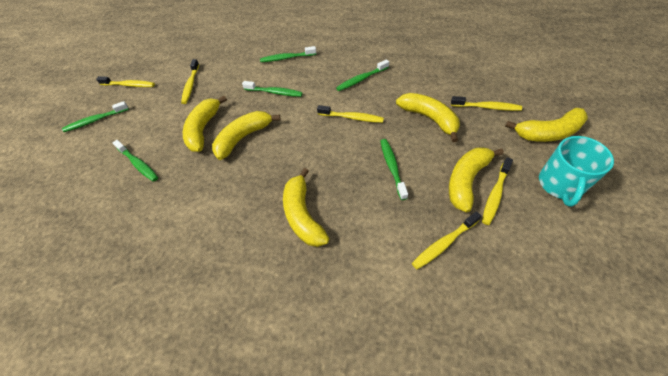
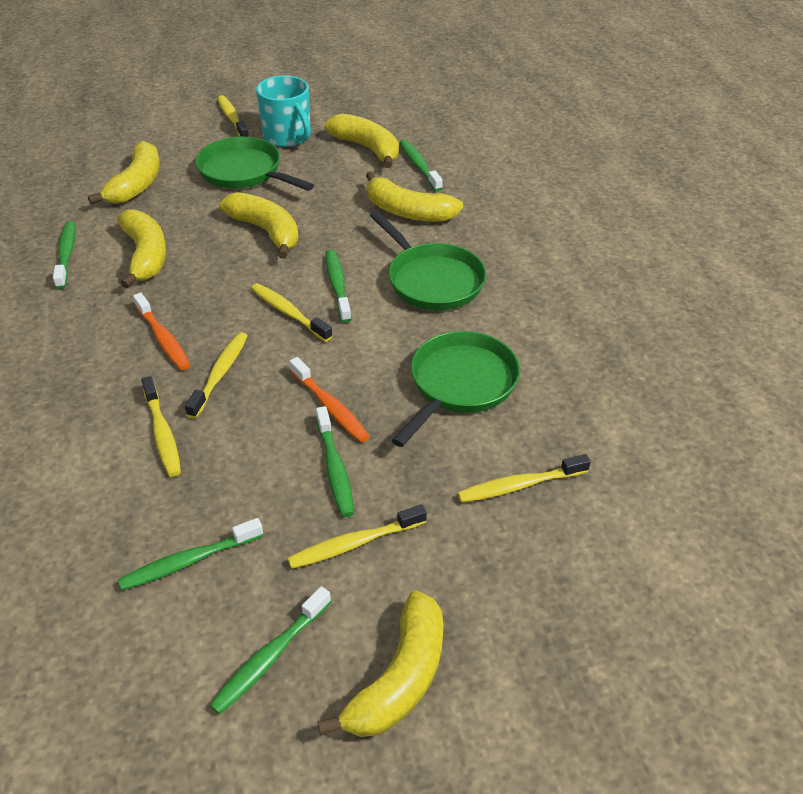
green pan: none = 0 -> [195,137,314,191] [370,211,486,310] [391,331,520,447] = 3
orange toothbrush: none = 0 -> [133,293,190,370] [289,357,370,442] = 2

